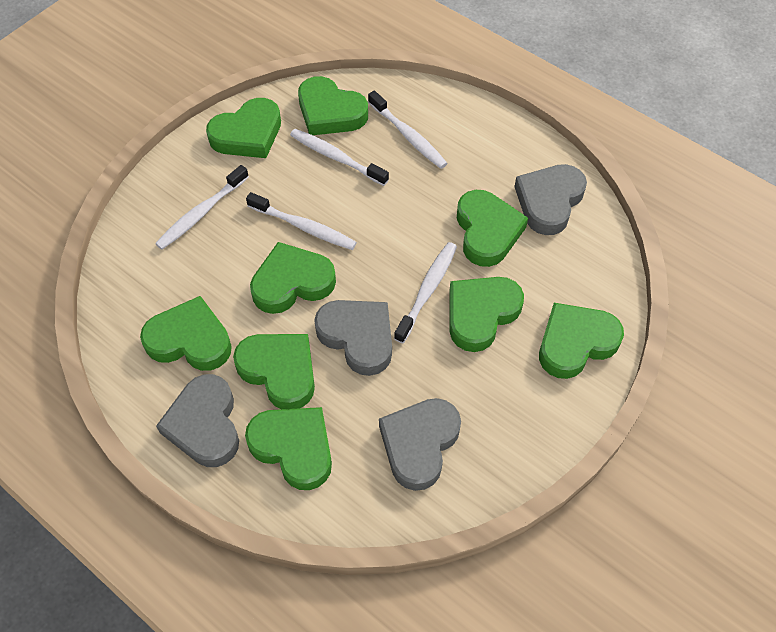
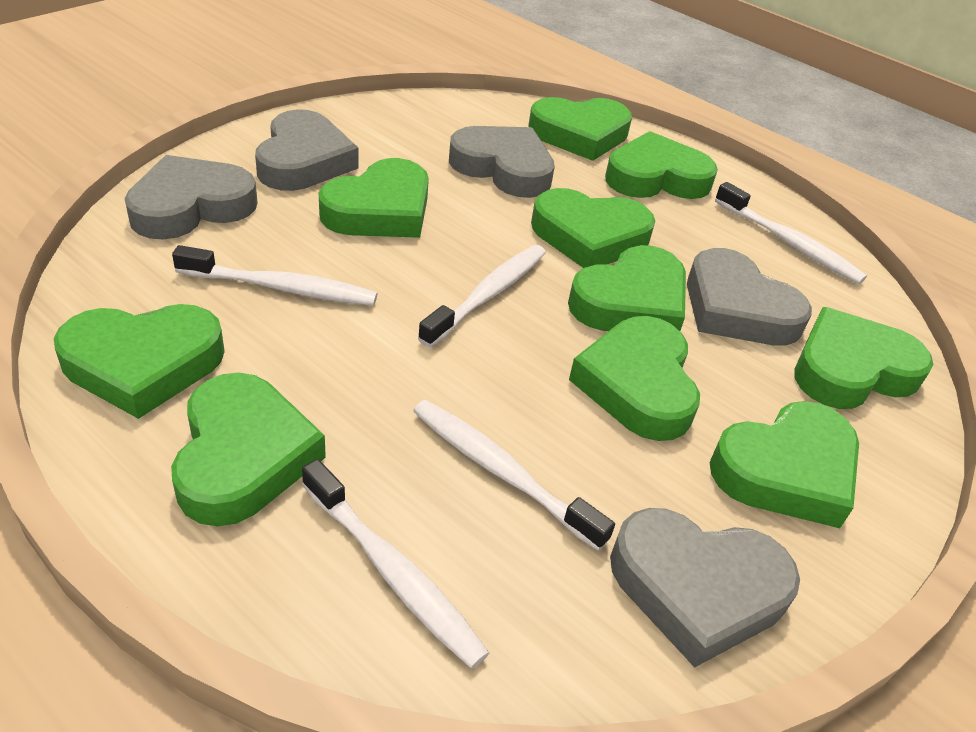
green heart: [140,296,232,371] [206,98,281,158] [233,334,315,409] [245,407,332,490] [250,242,336,314] [298,76,368,135] [449,277,524,352] [457,190,528,267] [539,303,624,379] = 9 -> [54,304,225,419] [171,373,326,526] [319,158,429,238] [528,97,632,161] [531,188,655,268] [568,245,686,331] [569,316,700,441] [605,131,718,199] [710,401,859,528] [794,307,933,409] = 10
grey heart: [156,374,239,467] [314,300,392,376] [379,398,461,491] [514,164,587,235] = 4 -> [124,155,258,240] [255,109,359,191] [449,126,555,198] [610,508,800,668] [687,248,812,346] = 5

